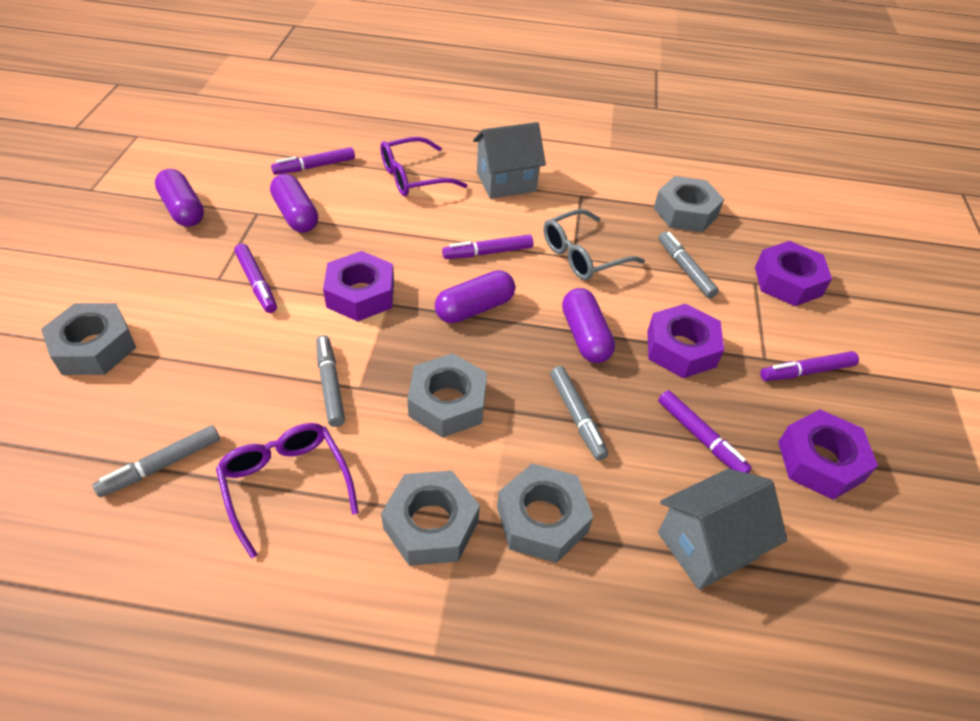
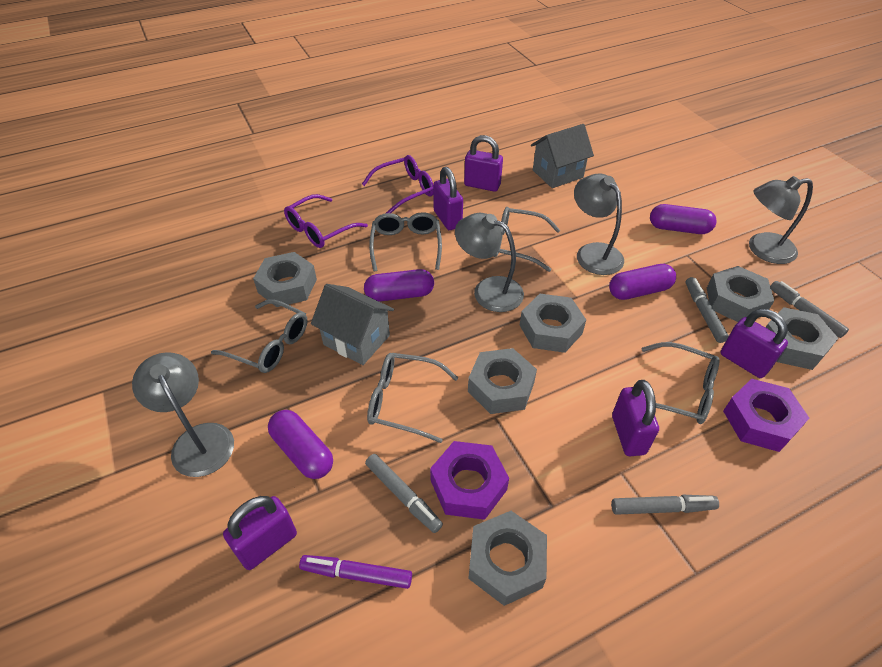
grey glasses: [543,209,645,280] = 1 -> [211,299,308,373] [367,353,458,443] [369,212,442,272] [494,207,560,272] [642,342,720,424] = 5
grey lamp: none = 0 -> [132,352,234,477] [455,213,524,312] [574,174,624,275] [749,176,813,264] = 4
grey nut: [41,303,136,375] [381,471,480,566] [407,353,487,438] [497,463,593,563] [654,176,724,232] = 5 -> [253,252,317,307] [468,348,537,414] [468,511,547,606] [520,294,586,353] [707,266,774,322] [765,307,838,370] = 6
purple marker: [234,243,277,313] [271,147,355,175] [442,234,533,259] [658,390,752,473] [760,351,859,381] = 5 -> [299,555,412,589] = 1
purple nut: [323,251,394,321] [647,304,724,378] [755,241,832,306] [778,409,878,500] = 4 -> [430,441,509,520] [723,379,809,452] = 2
purple padlock: none = 0 -> [223,496,297,570] [433,167,463,230] [464,135,503,192] [612,380,659,456] [720,309,788,378] = 5

